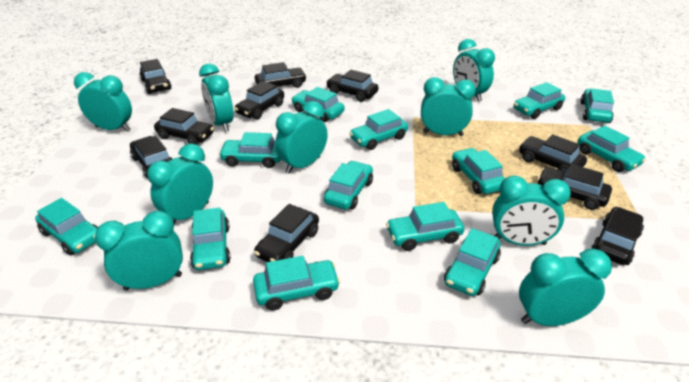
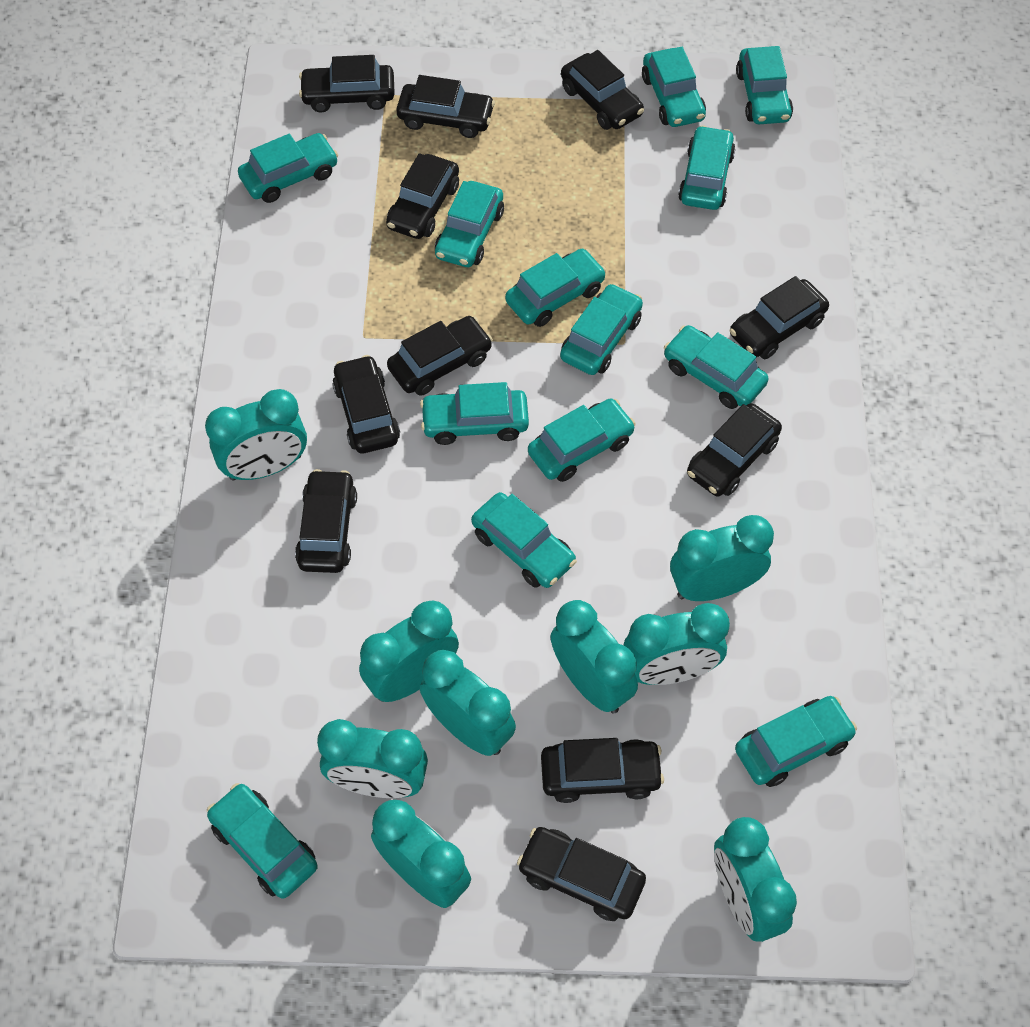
black car: [130,136,172,179] [139,59,172,94] [154,108,214,145] [234,81,284,120] [254,204,319,262] [255,62,307,88] [326,70,378,102] [519,134,587,172] [537,164,612,210] [592,207,644,265] = 10 -> [295,469,357,573] [299,55,395,113] [332,355,400,453] [386,153,459,239] [387,316,493,396] [396,75,495,138] [517,827,646,921] [541,738,664,803] [561,50,644,130] [687,403,782,496] [730,276,829,359] = 11

